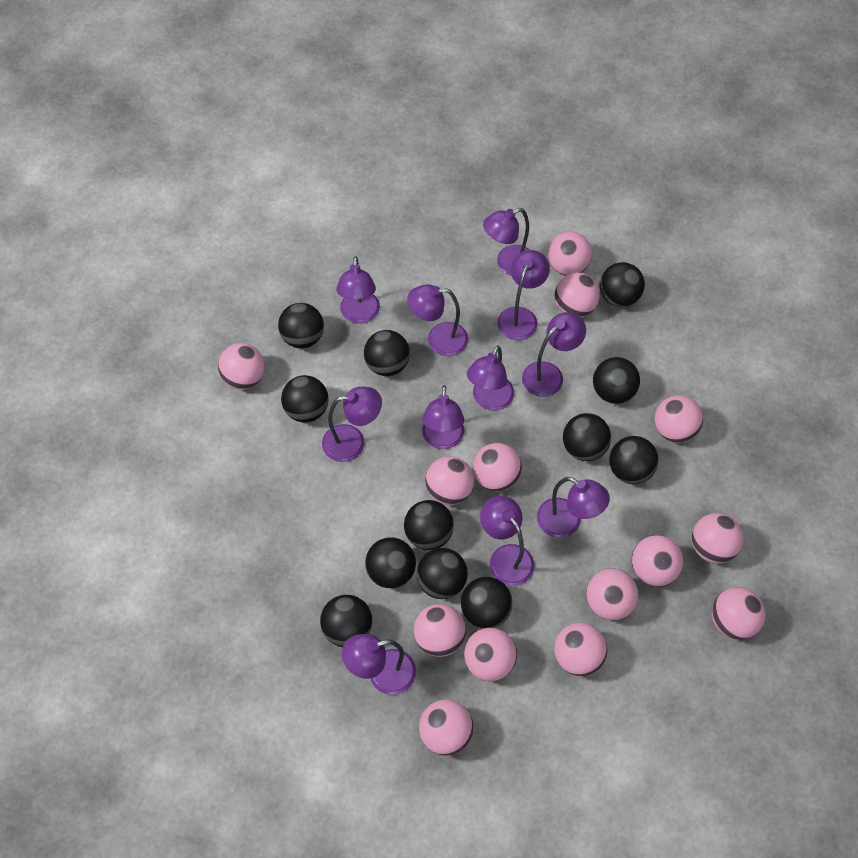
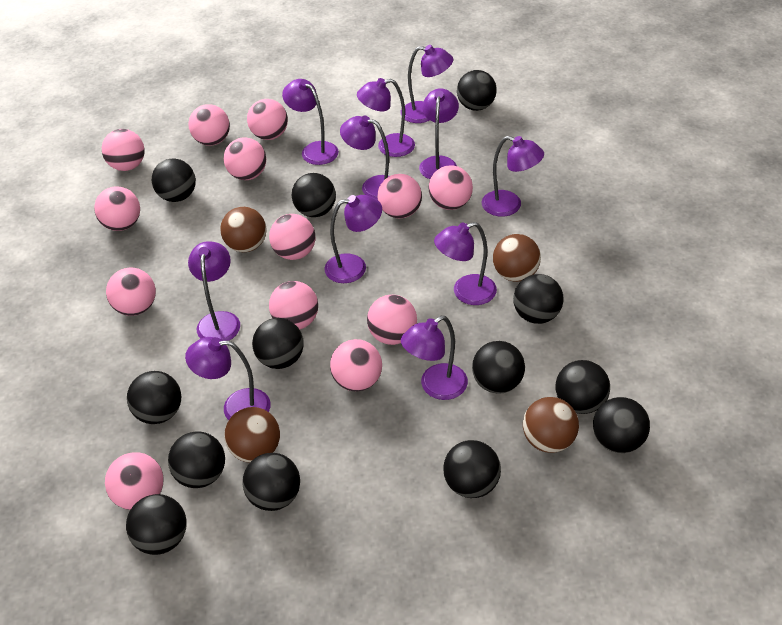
black ball: [278,303,324,348] [281,375,329,423] [320,595,372,647] [364,330,410,376] [365,537,416,588] [404,500,454,550] [417,548,468,599] [461,577,512,628] [563,413,611,461] [593,357,640,404] [600,262,645,307] [609,436,659,484] = 12 -> [126,494,187,555] [127,371,181,424] [152,158,196,202] [168,431,225,488] [242,453,300,511] [252,318,304,369] [292,173,336,217] [443,440,501,498] [457,70,497,111] [472,341,525,394] [513,274,563,324] [556,360,610,414] [593,397,650,453] = 13
brown ball: none = 0 -> [220,207,266,252] [224,407,280,462] [493,234,541,282] [523,397,579,453] = 4
pink ball: [218,343,265,390] [414,604,466,657] [419,699,473,756] [425,456,474,505] [464,628,517,681] [473,443,522,492] [548,232,592,275] [554,623,608,676] [555,273,600,317] [586,568,638,620] [632,535,683,586] [655,395,703,443] [692,513,743,564] [712,587,766,640] = 14 -> [94,186,140,231] [102,129,145,171] [105,452,164,510] [106,268,156,316] [189,104,230,146] [224,138,266,180] [247,99,288,140] [269,214,315,260] [269,281,318,330] [330,339,382,391] [367,295,417,345] [378,174,422,219] [428,165,473,210] = 13

